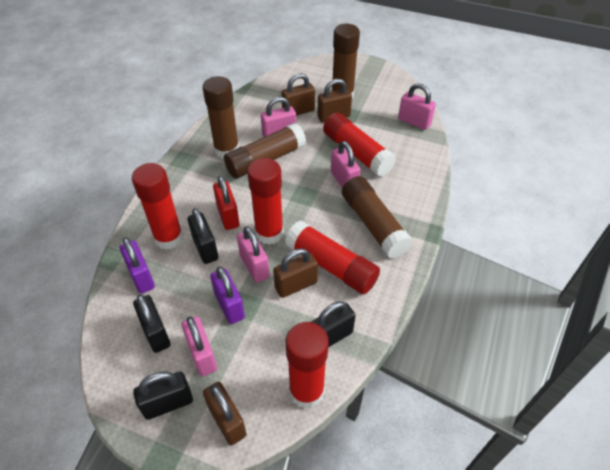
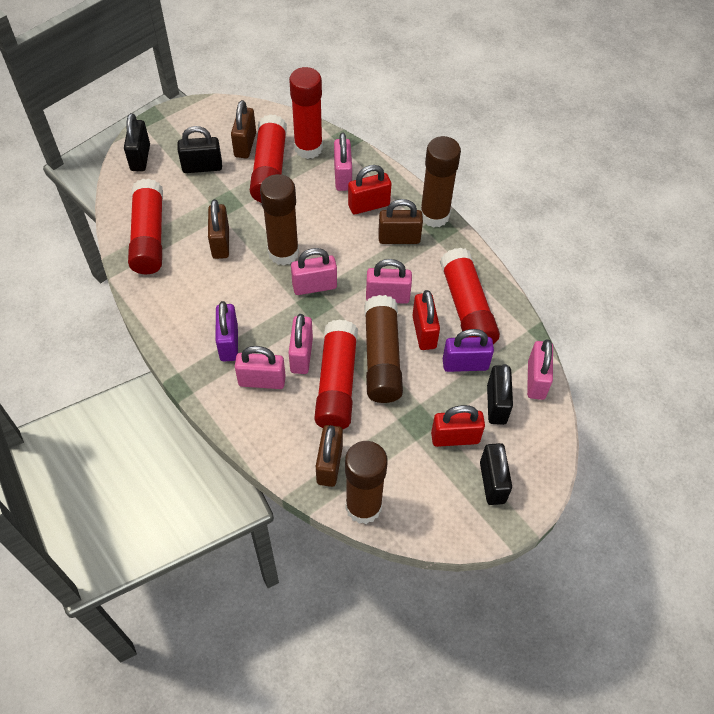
pink padlock: [182,316,217,376] [237,226,270,282] [261,97,296,137] [331,141,360,188] [398,83,436,130] = 5 -> [235,346,286,389] [288,314,313,374] [291,248,337,295] [334,132,352,191] [366,259,412,304] [527,339,553,400] = 6
red padlock: [213,176,240,230] = 1 -> [348,165,391,214] [412,290,440,350] [431,405,485,447] = 3

